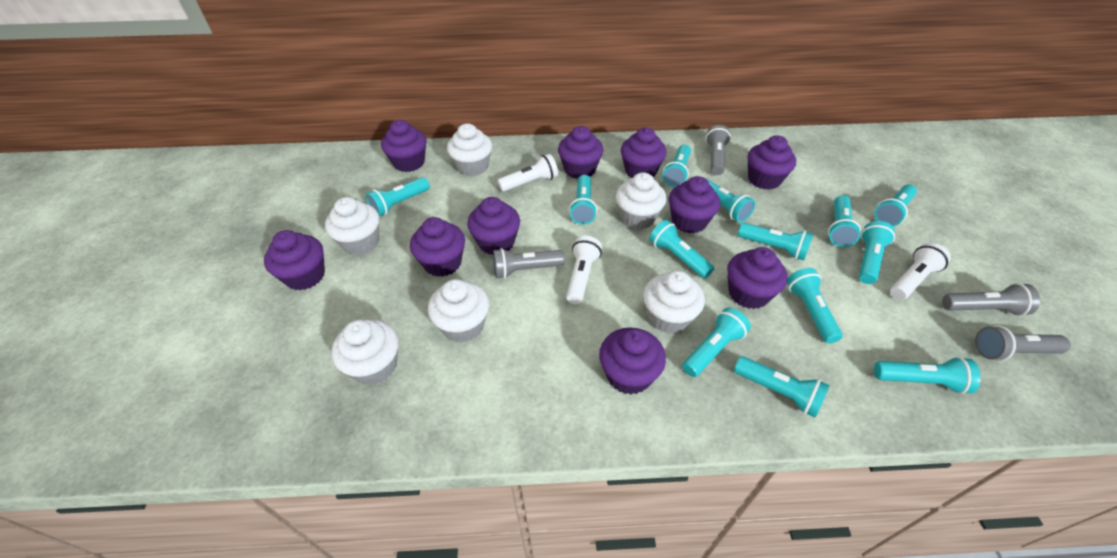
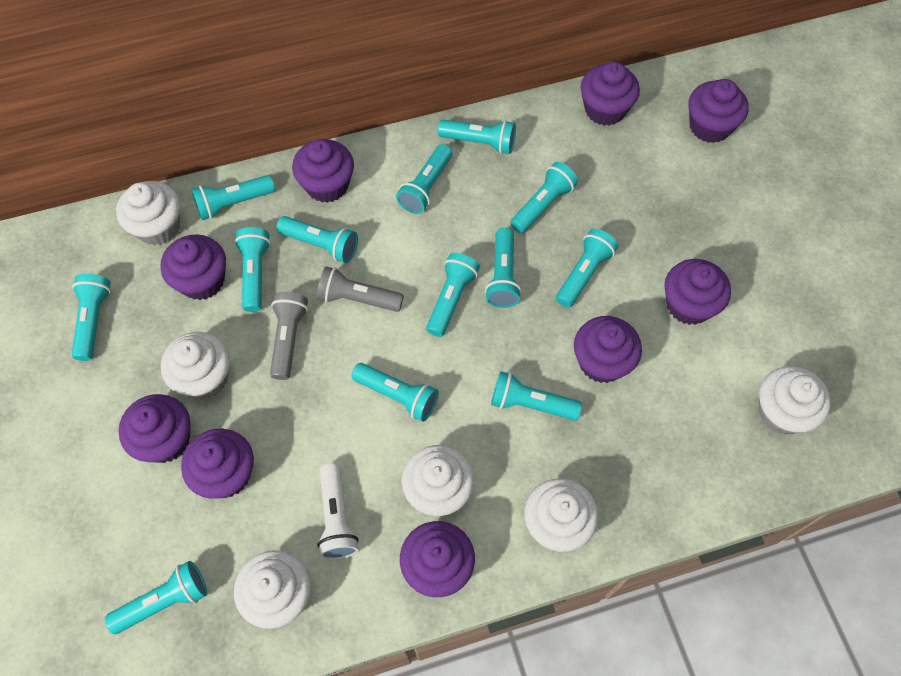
grey flashlight: [493,248,564,279] [706,125,731,175] [942,283,1040,316] [975,325,1071,361] = 4 -> [270,292,308,380] [317,266,404,312] = 2
purple cupcake: [264,230,325,290] [381,120,427,172] [410,217,465,277] [467,197,520,255] [558,126,603,179] [599,328,666,395] [621,127,667,178] [669,176,720,233] [727,247,788,309] [748,135,796,190] = 10 -> [118,394,191,463] [160,235,226,300] [181,429,254,499] [292,139,354,203] [400,521,475,597] [574,316,642,383] [581,62,640,126] [664,259,731,325] [689,79,749,143] = 9
white flashlight: [497,154,558,192] [566,236,602,304] [890,243,951,300] = 3 -> [317,463,359,560] = 1

